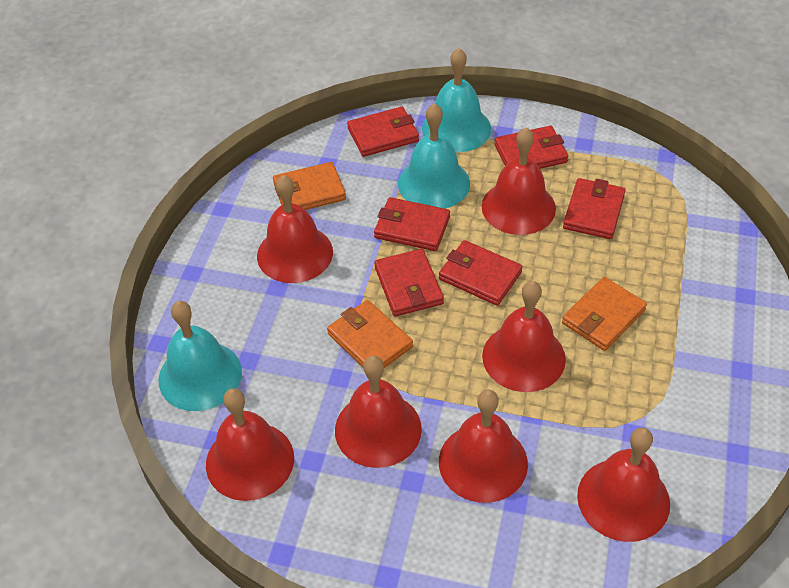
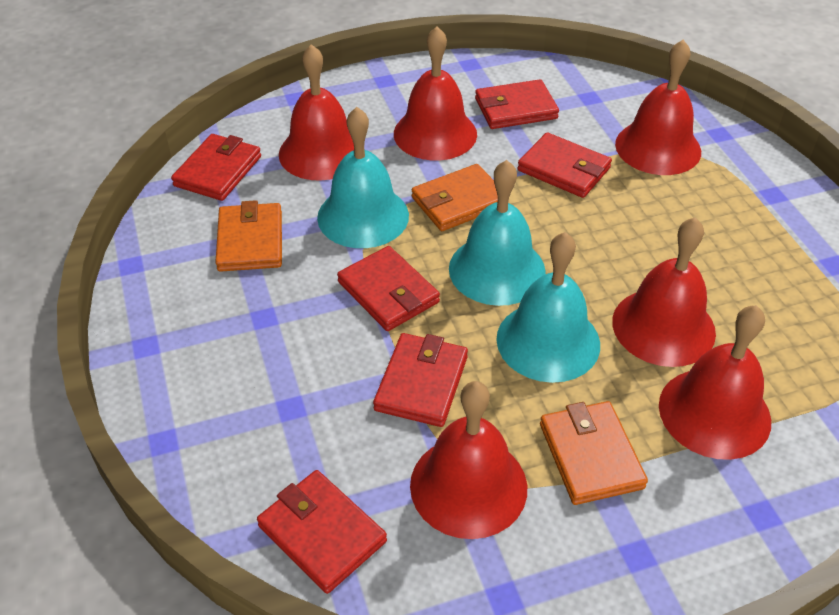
red bell: [206,388,294,501] [257,175,333,283] [335,356,422,468] [439,390,528,503] [482,127,556,235] [482,281,566,392] [577,428,670,542] = 7 -> [279,44,354,181] [394,26,477,160] [410,381,527,539] [612,217,716,367] [615,39,701,175] [659,305,771,460] = 6

